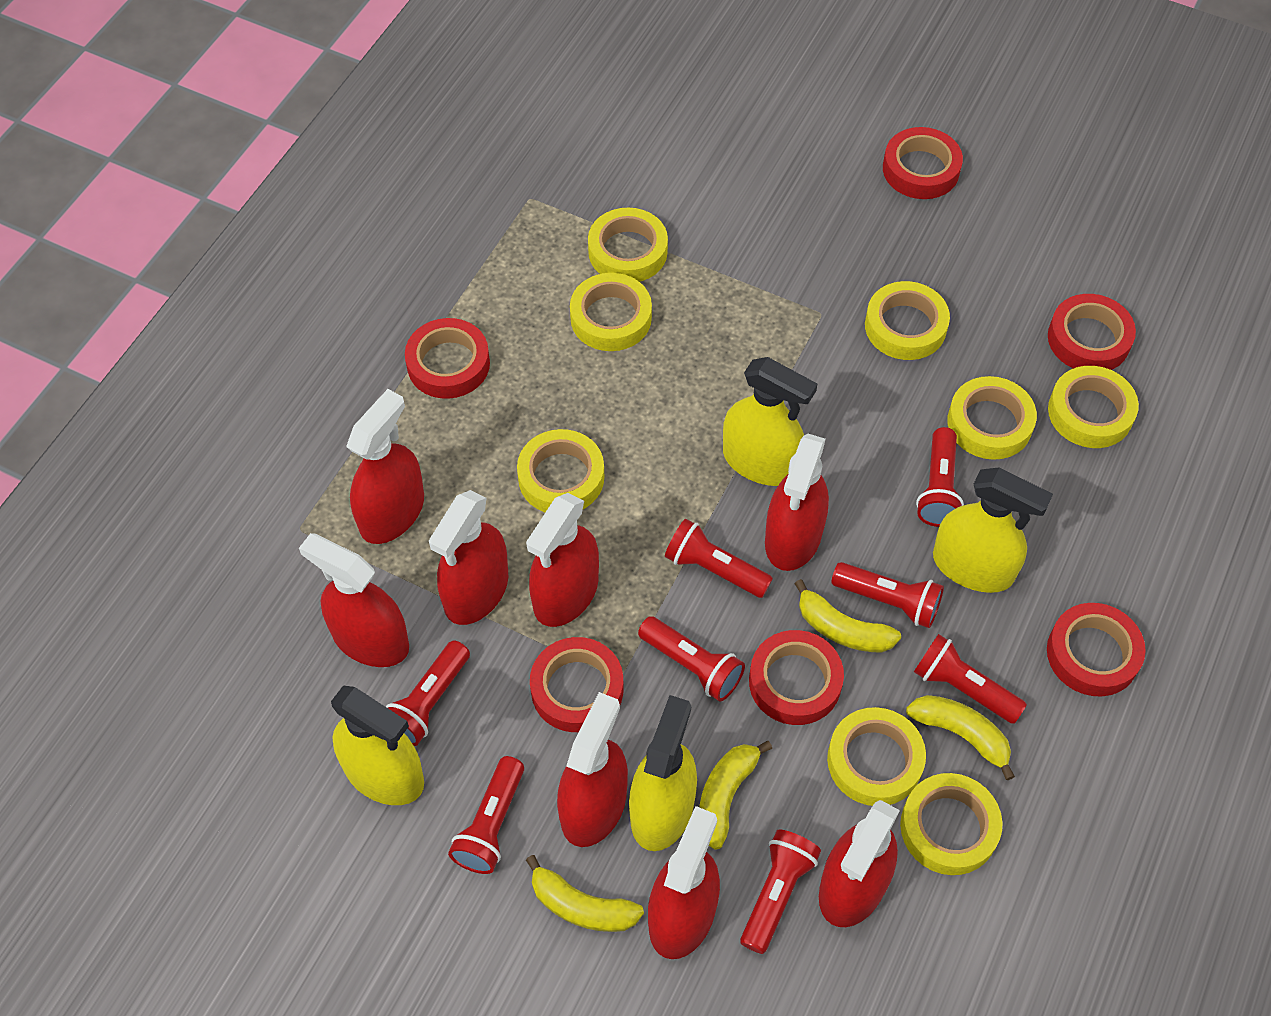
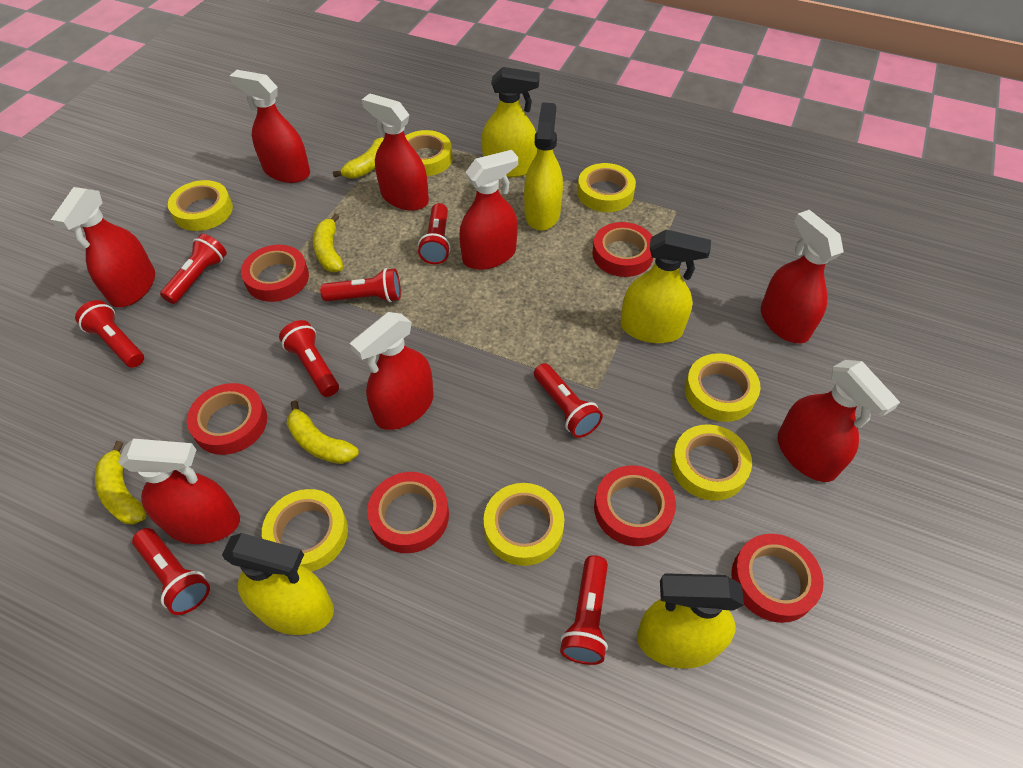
yellow spray bottle: [331,685,424,805] [629,695,697,851] [723,357,817,486] [933,467,1053,593] = 4 -> [222,533,334,635] [482,67,540,177] [524,102,563,231] [620,230,711,343] [637,573,744,668] = 5
yellow tape: [517,429,604,512] [570,273,652,351] [588,208,668,282] [827,707,926,806] [865,281,950,360] [900,773,1003,875] [947,376,1037,460] [1048,366,1139,448] = 8 -> [168,180,233,231] [262,489,348,572] [405,130,452,176] [484,483,564,566] [577,163,636,212] [671,424,752,501] [685,353,760,422] = 7

